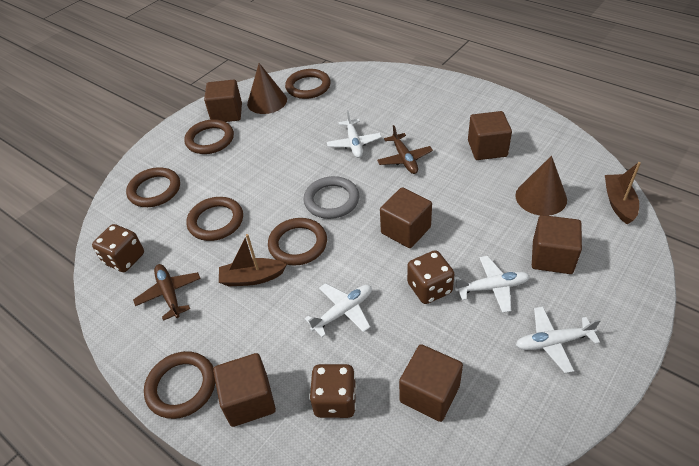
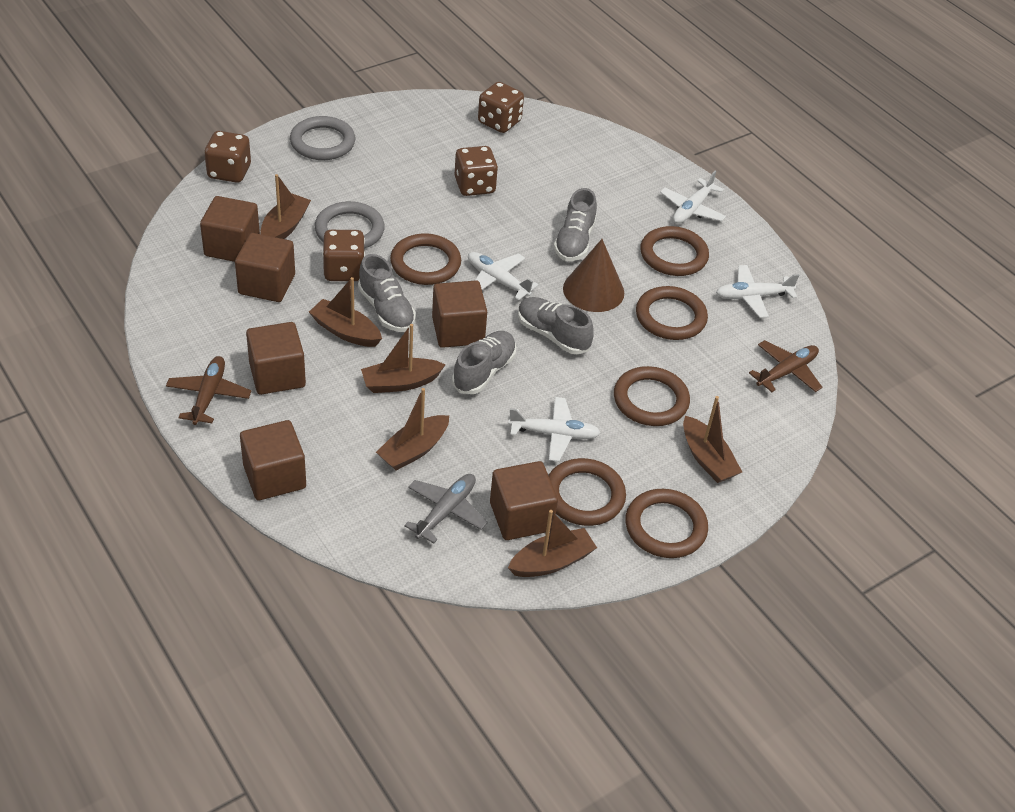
brown boat: [219,234,287,286] [605,162,641,225] = 2 -> [260,174,311,239] [309,277,382,347] [361,324,446,393] [376,388,449,471] [508,510,597,577] [683,396,742,483] = 6
brown cone: [247,63,287,114] [515,156,567,216] = 2 -> [563,239,624,312] = 1
brown dice: [92,224,144,272] [309,364,357,418] [407,250,454,304] = 3 -> [204,131,251,183] [322,230,365,281] [455,146,498,196] [478,82,524,133] = 4
grey plane: none = 0 -> [404,474,488,544] = 1
grey ring: [303,176,359,219] = 1 -> [290,116,355,160] [315,201,385,249] = 2
grey shoe: none = 0 -> [358,254,416,332] [452,331,516,394] [518,297,594,354] [554,188,597,261] = 4

